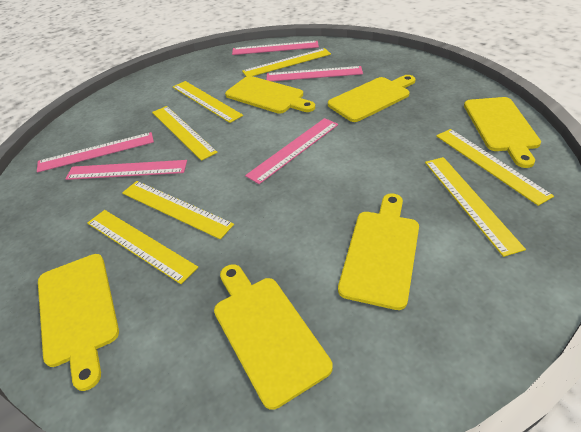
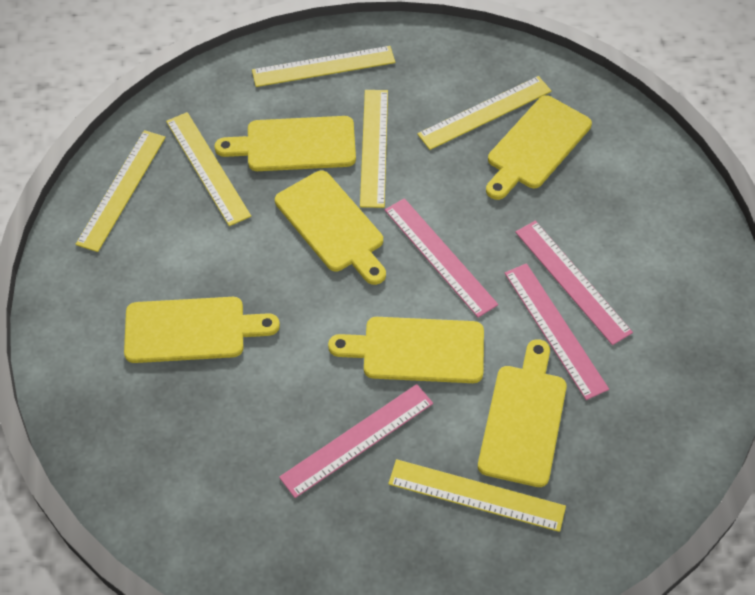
pink ruler: [37,132,154,172] [65,160,187,180] [232,41,319,55] [245,118,338,184] [267,66,363,81] = 5 -> [279,384,433,498] [385,198,498,318] [505,263,609,400] [515,221,633,345] = 4
yellow ruler: [87,210,198,284] [122,181,234,239] [152,106,218,161] [173,81,243,123] [242,48,331,76] [425,157,526,257] [436,129,554,206] = 7 -> [76,130,166,252] [166,112,251,226] [252,46,395,87] [360,90,388,208] [388,459,566,532] [417,76,552,150] = 6

